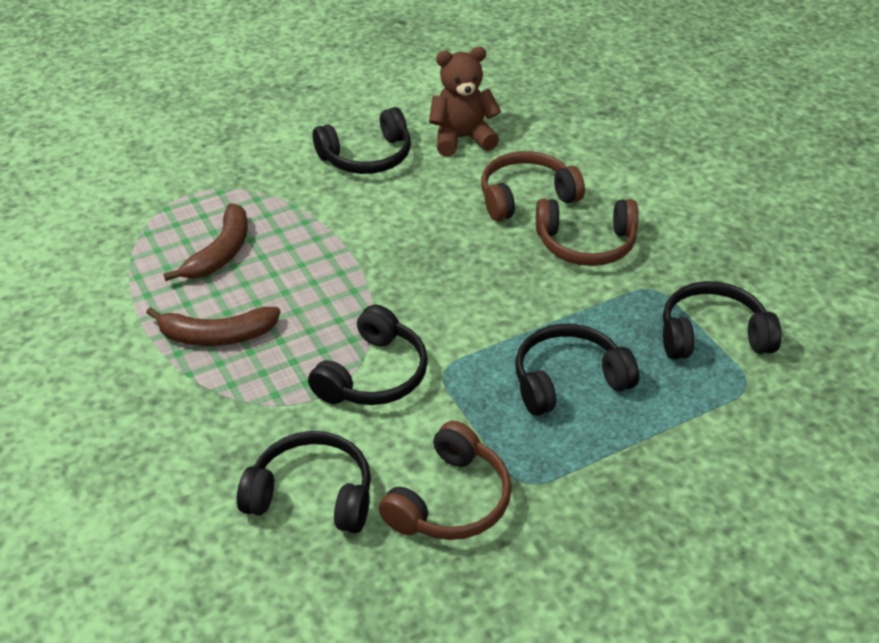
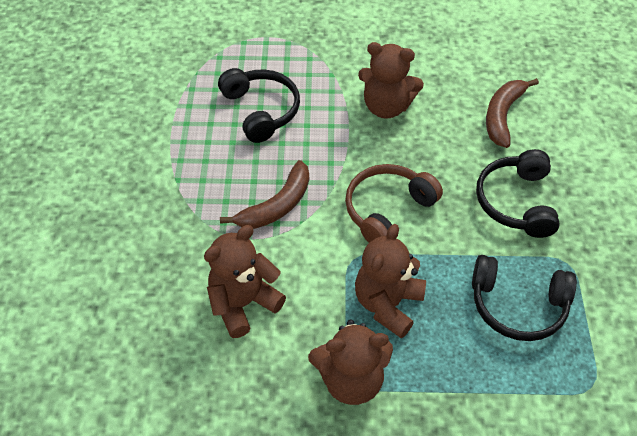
black headphones: [237,431,371,533] [308,305,428,405] [313,107,411,174] [515,324,639,416] [663,281,781,359] = 5 -> [218,68,300,143] [472,255,577,341] [476,149,560,238] = 3
brown headphones: [379,421,512,540] [481,151,585,221] [536,199,639,266] = 3 -> [345,164,443,243] = 1
brown teddy bear: [429,47,501,156] = 1 -> [204,225,286,338] [308,319,393,405] [355,224,426,338] [358,42,424,119] = 4

